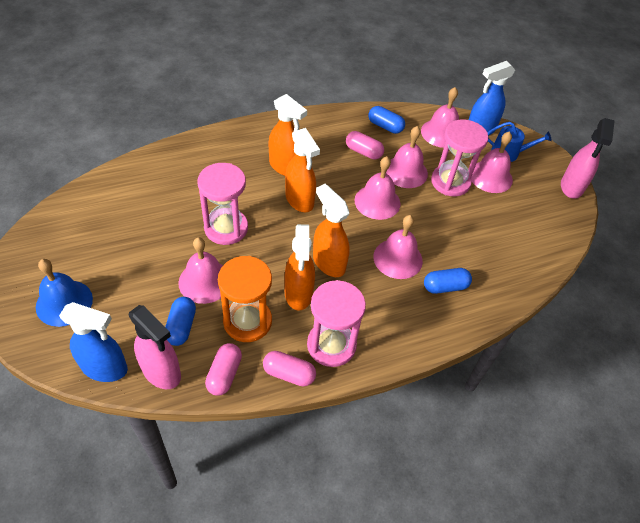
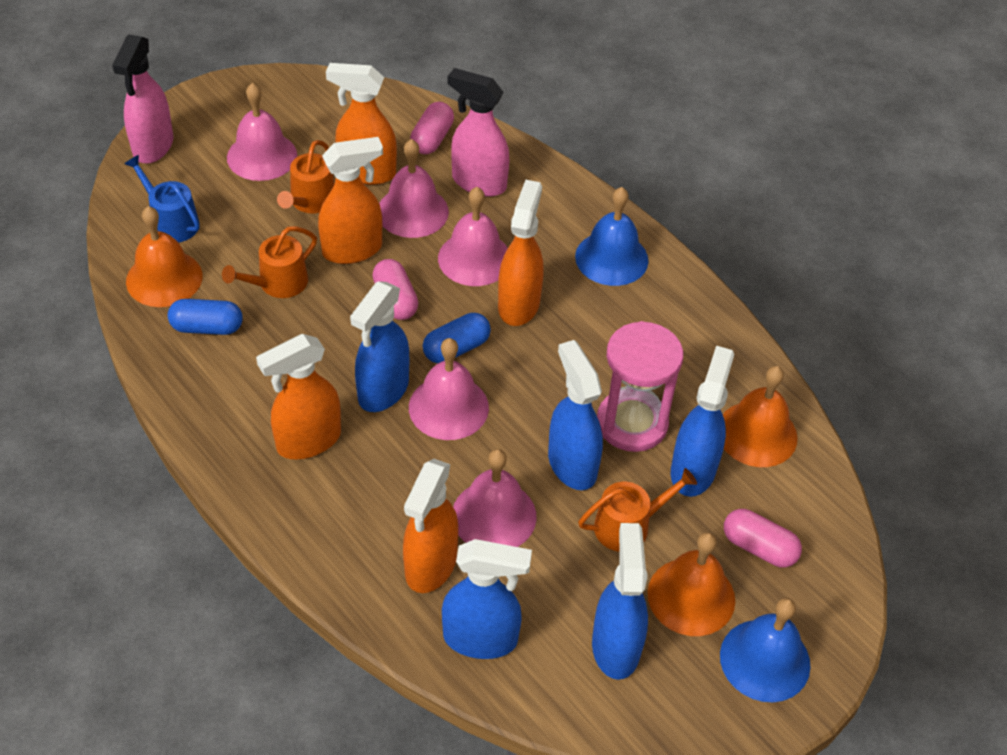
blue bell: [36,259,93,327] = 1 -> [575,187,649,286] [720,598,811,702] = 2
blue capsule: [165,297,196,346] [368,106,405,134] [424,268,472,294] = 3 -> [168,299,243,335] [423,313,491,363] = 2
blue spray bottle: [59,302,128,382] [469,61,515,136] = 2 -> [350,281,409,412] [442,539,532,659] [548,340,603,490] [592,523,648,680] [671,346,734,497] = 5
orange bell: none = 0 -> [126,206,203,307] [647,532,735,636] [723,366,798,467] = 3
orange hourglass: [218,256,272,342] = 1 -> none = 0
orange spray bottle: [269,94,307,176] [284,224,315,310] [285,128,320,212] [313,184,350,277] = 4 -> [256,334,341,459] [318,137,383,264] [326,63,397,185] [403,459,458,593] [498,180,543,326] = 5
orange watering can: none = 0 -> [222,226,317,298] [277,140,334,213] [578,468,697,552] = 3
pink bell: [178,237,223,304] [354,156,400,220] [373,215,423,279] [386,126,428,188] [421,87,459,148] [471,132,513,193] = 6 -> [227,83,297,181] [379,139,449,238] [409,338,489,440] [438,187,508,286] [453,449,536,547] = 5
pink hourglass: [197,163,248,245] [307,280,366,367] [431,119,488,197] = 3 -> [597,321,683,452] = 1

